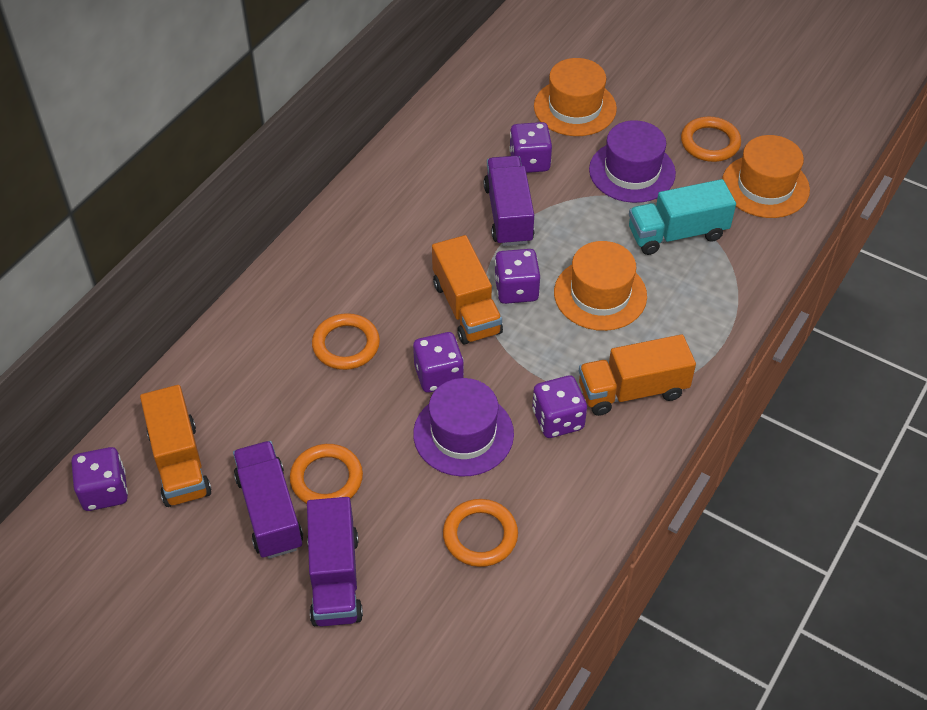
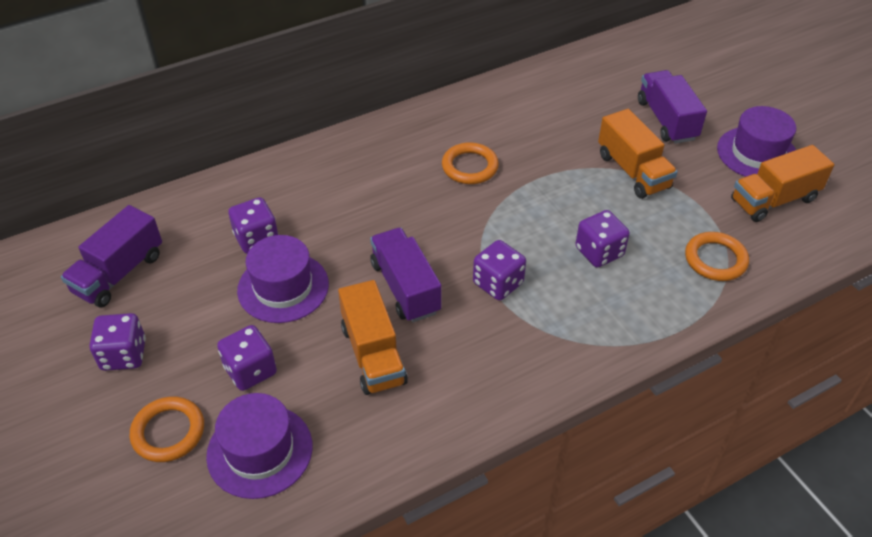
orange hat: [534,58,617,136] [554,241,647,331] [722,135,810,218] = 3 -> none = 0
orange ring: [290,444,363,504] [312,313,380,370] [443,499,518,567] [681,117,741,162] = 4 -> [130,397,204,462] [442,142,499,184] [685,232,749,281] = 3
purple hat: [413,378,514,477] [589,120,676,203] = 2 -> [206,393,313,499] [237,235,329,323] [717,106,796,177] = 3
turquoise truck: [629,179,736,255] = 1 -> none = 0

